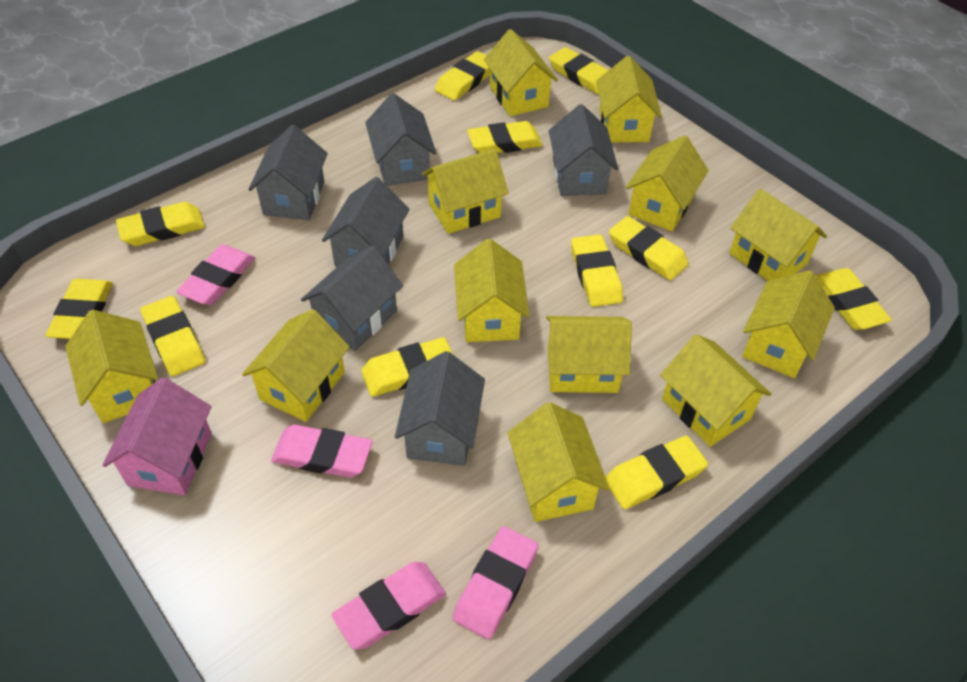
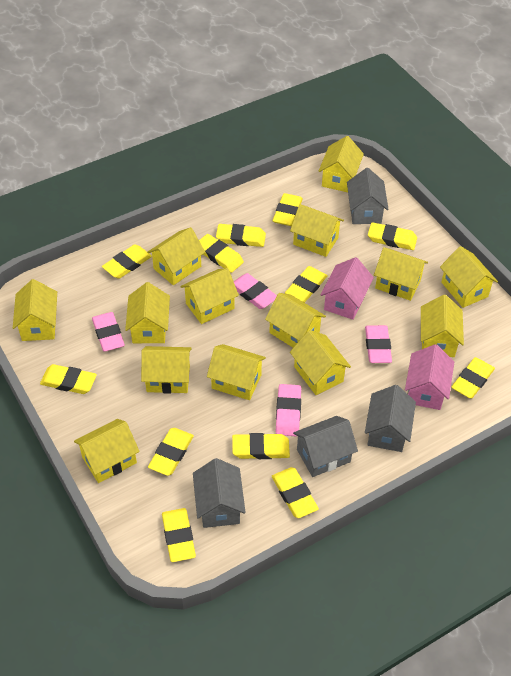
grey house: [248,125,328,221] [301,246,403,351] [322,177,410,267] [365,93,437,186] [395,351,485,466] [549,104,618,196] = 6 -> [193,458,246,528] [293,416,358,477] [347,168,389,224] [365,385,416,452] = 4
pink house: [103,378,212,495] = 1 -> [320,257,374,320] [405,344,454,410] = 2
yellow eraser: [46,279,113,339] [116,202,205,246] [140,296,205,376] [361,337,453,397] [435,51,490,101] [467,121,543,153] [549,47,609,95] [571,234,623,307] [605,435,708,509] [609,216,689,281] [816,268,892,330] = 11 -> [40,364,97,394] [102,244,152,279] [148,428,194,476] [162,508,196,562] [199,234,244,273] [216,224,266,247] [232,433,290,459] [272,467,319,518] [273,193,303,226] [285,266,328,303] [368,222,417,250] [452,357,495,399] = 12
yellow house: [65,310,158,423] [242,309,350,422] [422,149,509,234] [454,239,529,342] [484,29,558,116] [508,402,609,522] [546,316,632,393] [597,56,662,143] [626,135,709,231] [660,334,771,447] [729,189,827,281] [742,270,835,378] = 12 -> [13,279,57,341] [74,419,140,483] [125,282,170,343] [141,346,192,394] [147,227,205,285] [180,268,239,324] [207,344,266,400] [265,293,326,348] [290,204,344,257] [290,330,351,395] [319,136,364,192] [374,247,428,301] [421,295,464,357] [440,246,498,308] = 14

